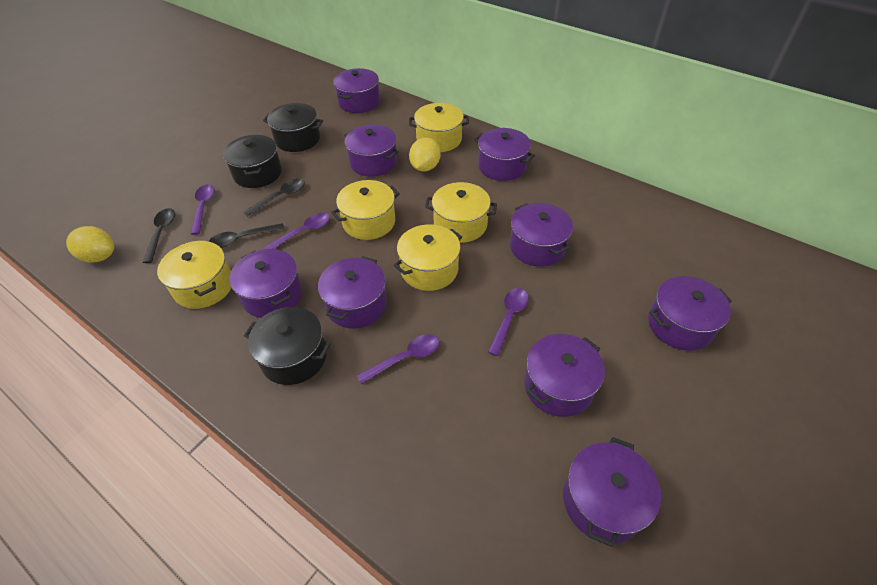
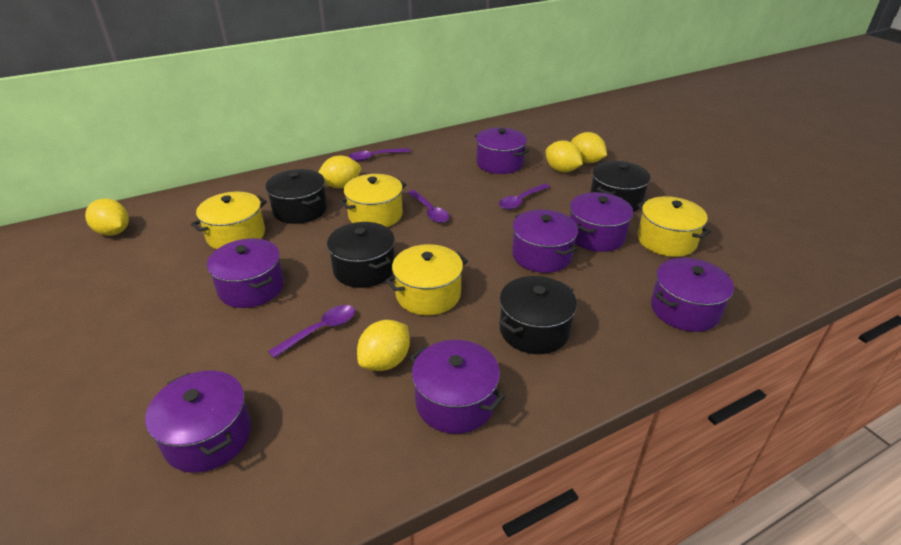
black pot: [223,135,282,188] [244,307,331,385] [263,103,323,152] = 3 -> [266,169,327,224] [327,222,395,288] [499,276,577,354] [590,161,651,212] = 4
black spoon: [143,208,175,263] [209,223,284,248] [243,179,305,217] = 3 -> none = 0
purple pot: [230,249,302,318] [318,256,387,329] [333,68,380,113] [344,124,399,177] [474,128,535,181] [510,203,573,267] [524,334,605,417] [563,437,661,547] [648,276,732,351] = 9 -> [145,371,251,473] [207,238,284,308] [410,340,505,434] [475,128,529,174] [512,210,578,273] [570,192,633,252] [651,258,734,332] = 7
yellow lemon: [66,226,114,263] [409,138,441,171] = 2 -> [85,199,129,236] [318,156,361,188] [357,320,410,371] [546,140,583,172] [571,132,607,163] = 5
yellow pot: [157,241,231,309] [331,180,400,240] [394,224,462,291] [409,103,469,152] [425,182,497,243] = 5 -> [191,192,267,249] [339,174,407,227] [385,244,468,315] [637,196,711,257] = 4

